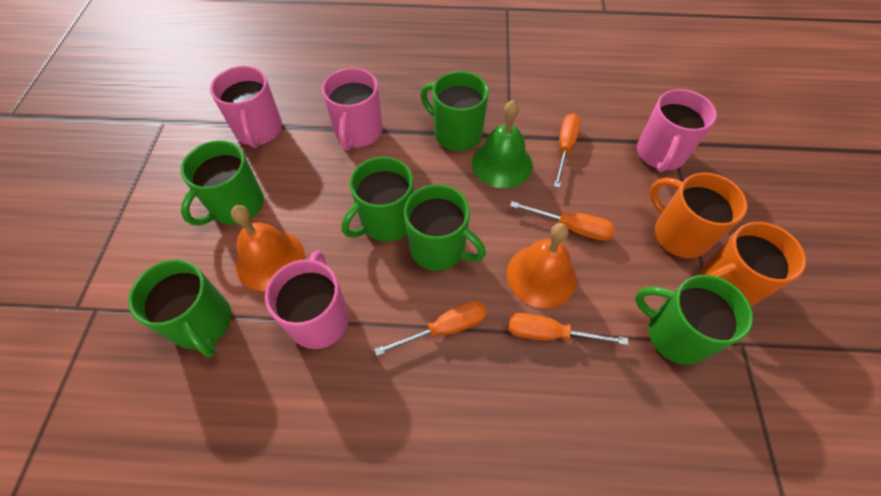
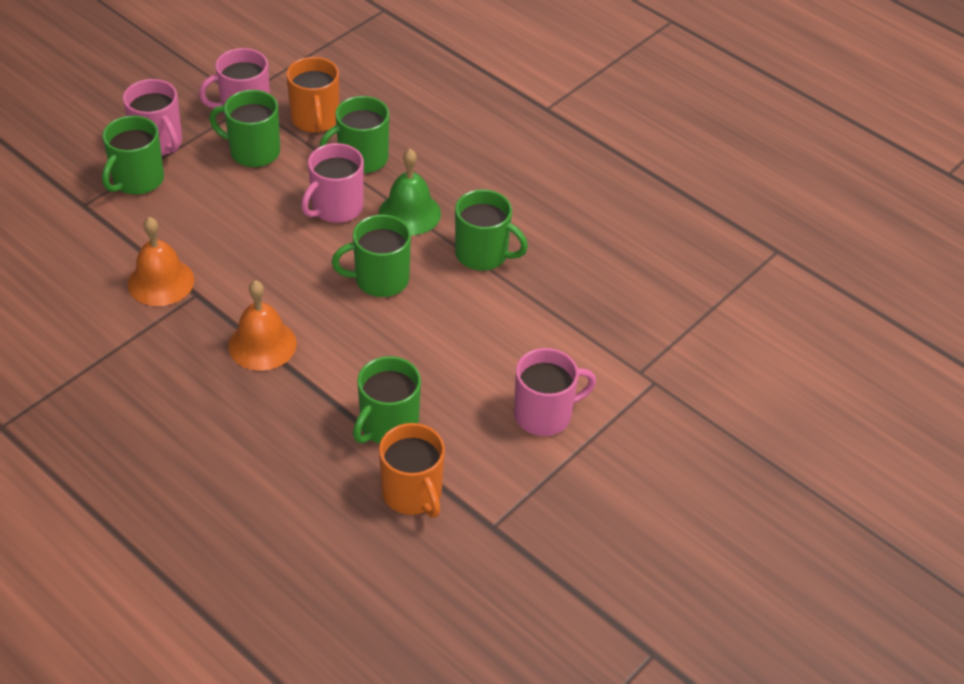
orange screwdriver: [374,301,487,356] [508,313,628,345] [510,201,615,241] [554,113,581,188] = 4 -> none = 0

